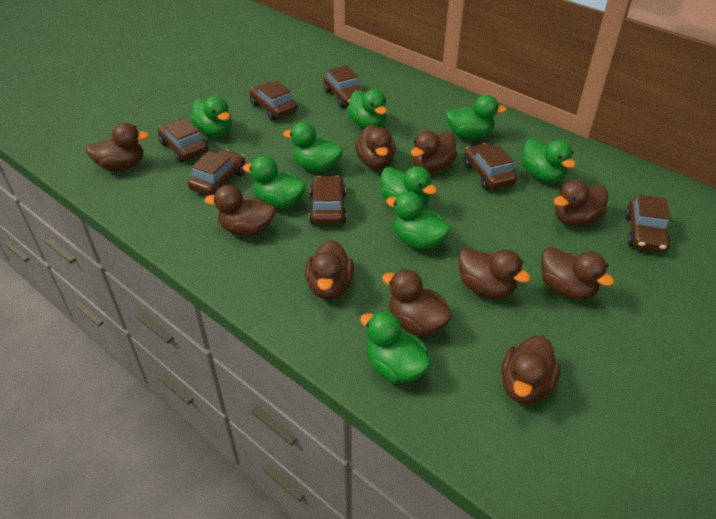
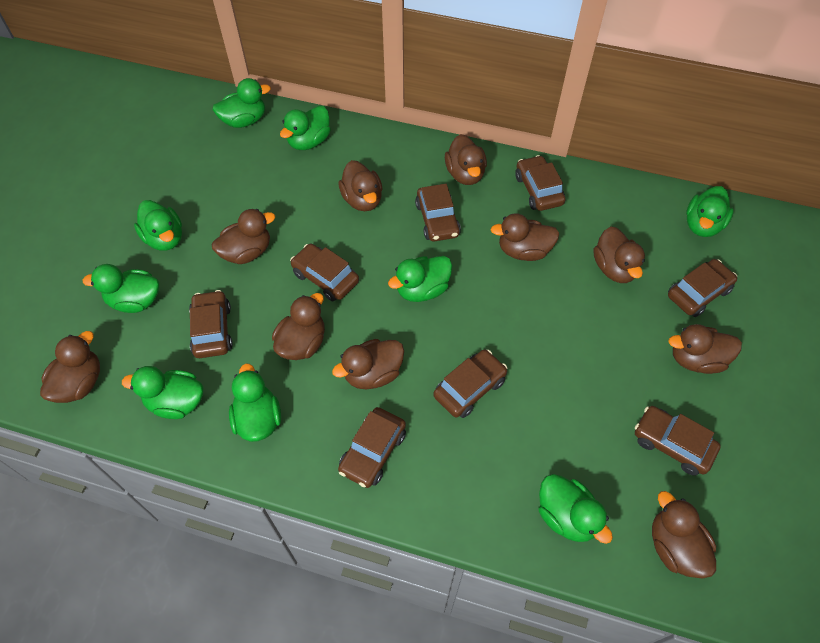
brown car: [158,119,208,163] [188,150,245,196] [249,81,298,121] [309,176,347,225] [324,65,366,108] [464,143,517,190] [625,195,671,252] = 7 -> [189,290,233,358] [290,244,359,301] [338,407,406,488] [415,184,461,241] [433,350,507,418] [515,155,565,211] [635,406,721,476] [668,259,737,317] = 8

